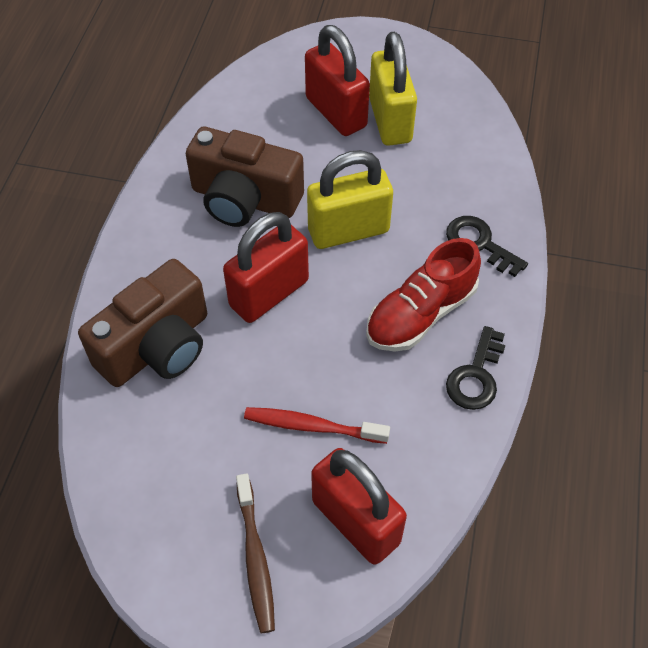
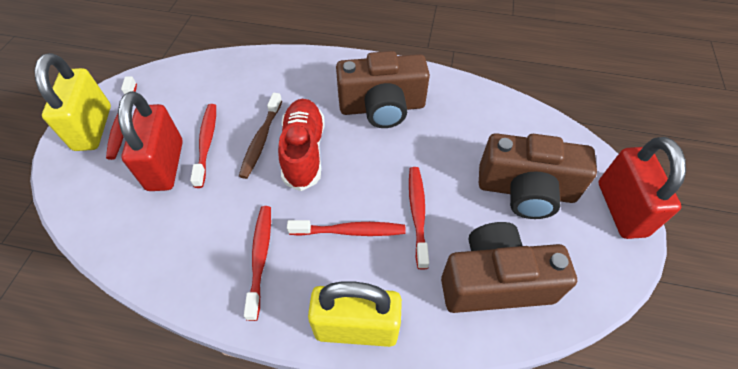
black key: [446,216,528,277] [446,326,506,410] = 2 -> none = 0
brown camera: [78,259,207,387] [186,127,304,227] = 2 -> [336,51,430,128] [441,222,577,313] [479,133,597,219] = 3
red padlock: [223,212,309,323] [305,25,370,136] [311,448,407,565] = 3 -> [118,91,183,191] [599,137,686,239] = 2
red toothbrush: [244,407,390,444] = 1 -> [106,76,137,160] [190,104,216,188] [244,206,271,321] [287,220,406,236] [409,167,429,270] = 5

